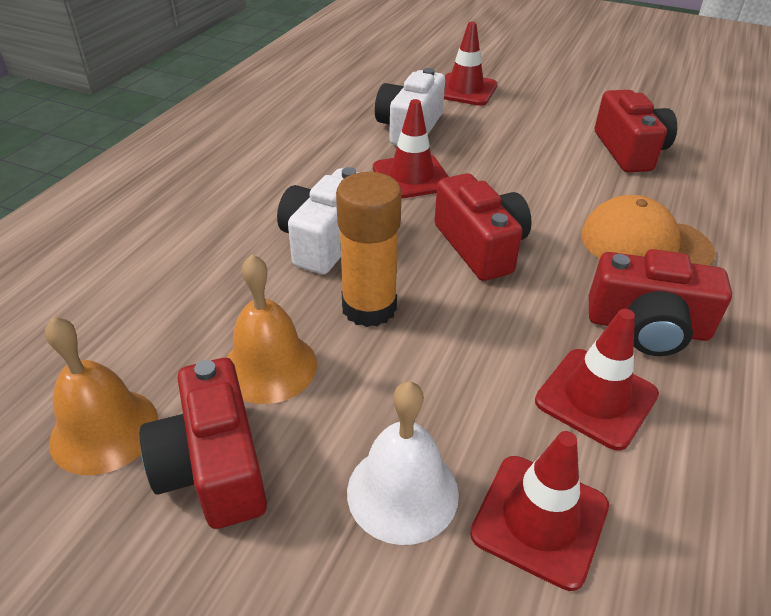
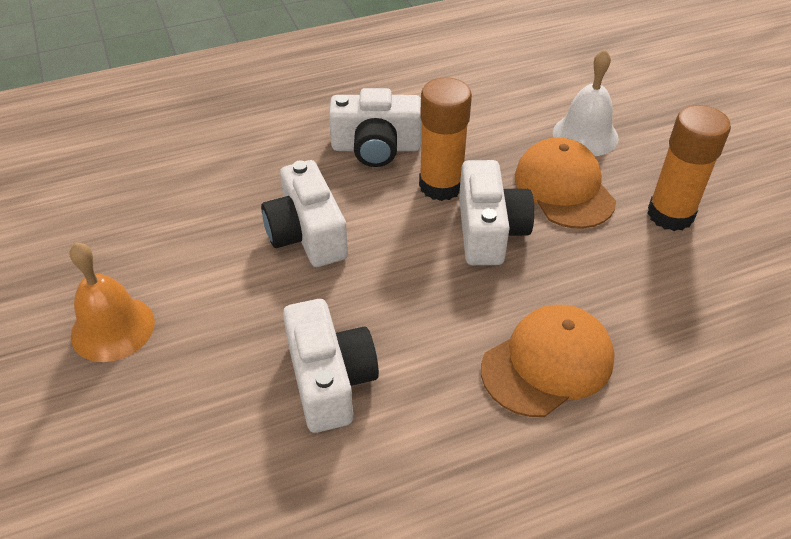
orange bell: [45,317,158,475] [226,254,317,404] = 2 -> [70,243,155,362] = 1
orange cap: [581,195,715,266] = 1 -> [481,305,615,417] [515,138,616,229] = 2
orange glue stick: [336,172,402,327] = 1 -> [419,77,472,201] [647,105,731,231] = 2
red camera: [140,358,267,529] [434,173,532,281] [589,249,732,356] [595,90,677,172] = 4 -> none = 0
red traffic cone: [373,99,449,199] [444,22,497,106] [470,431,609,591] [535,309,659,451] = 4 -> none = 0
white camera: [277,167,359,274] [375,68,445,145] = 2 -> [261,160,348,267] [283,299,379,433] [329,88,422,167] [459,160,534,265] = 4

